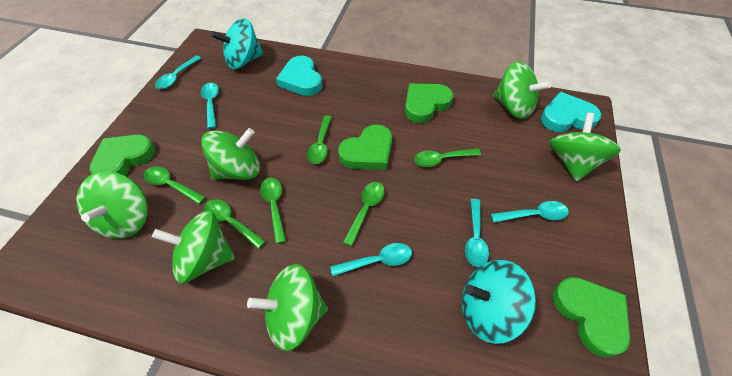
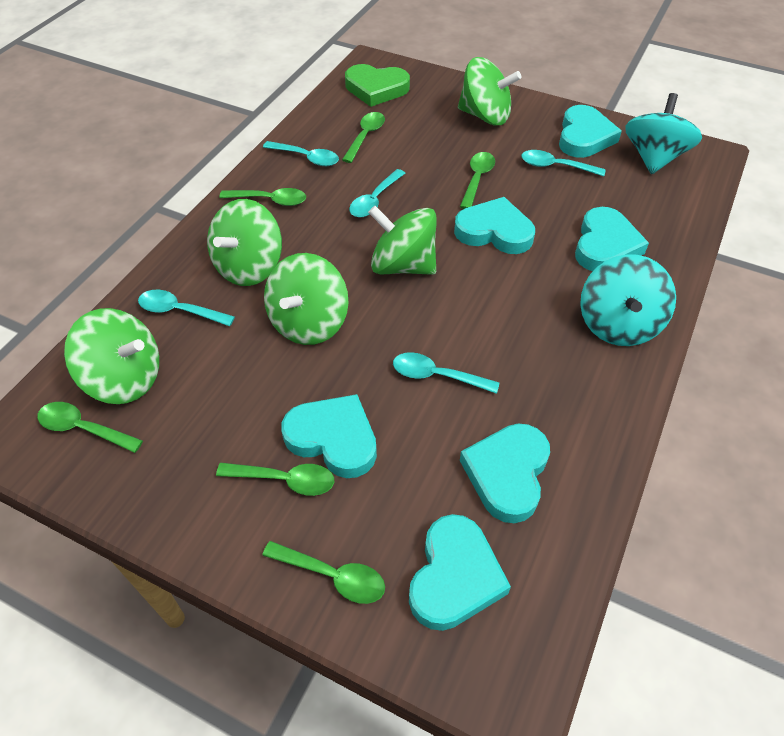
green heart: [89,135,155,176] [338,125,392,170] [405,84,454,123] [552,277,630,358] = 4 -> [345,64,410,107] = 1
green spinning top: [76,171,148,239] [152,210,235,284] [201,128,260,180] [247,264,328,351] [493,61,551,119] [549,113,621,182] = 6 -> [64,308,159,404] [207,199,282,286] [264,253,349,345] [368,206,436,275] [458,57,521,125] = 5
turquoise heart: [276,56,322,96] [541,92,601,132] = 2 -> [281,394,377,478] [409,514,511,631] [454,197,535,254] [460,424,550,523] [559,105,622,158] [575,207,649,271] = 6

